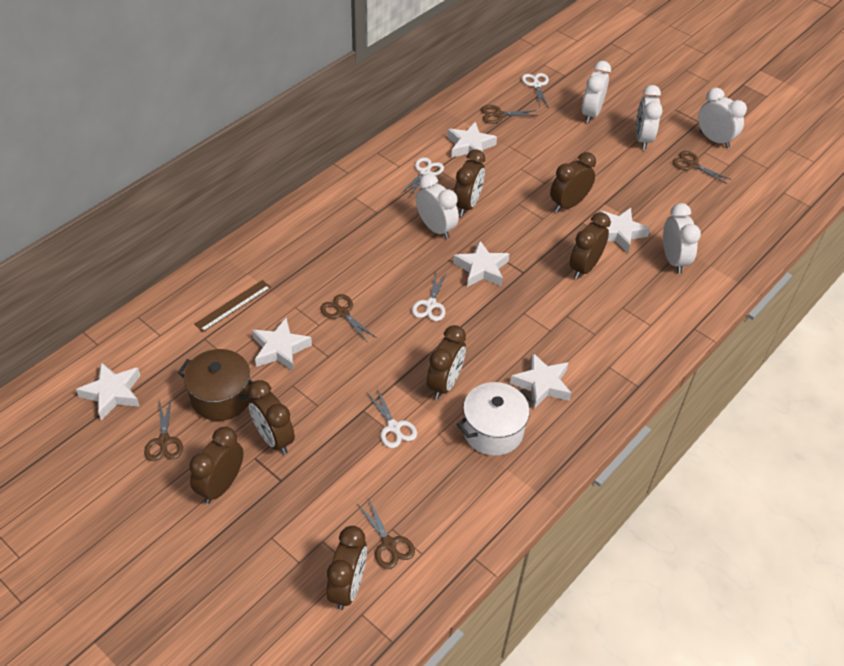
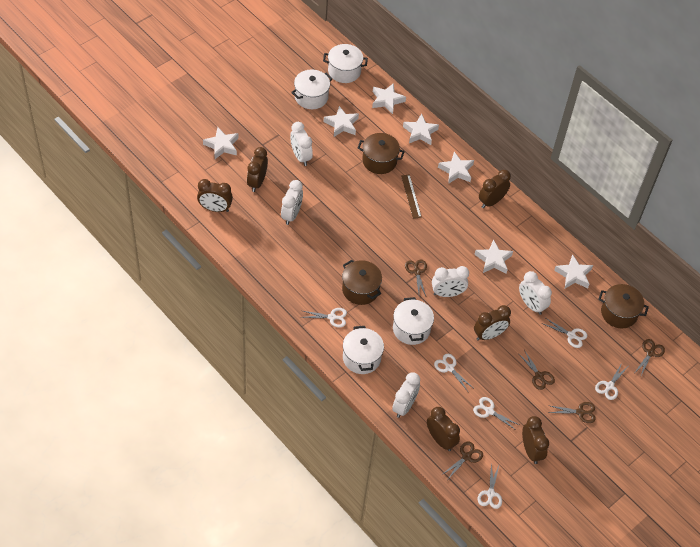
brown clock: [189,427,243,504] [248,380,295,454] [327,526,367,610] [427,325,466,399] [454,149,485,216] [550,152,596,212] [570,212,611,279] = 7 -> [197,179,233,212] [247,147,268,192] [427,407,460,451] [474,305,511,340] [479,170,511,208] [522,416,549,464] = 6
brown pot: [178,349,253,421] = 1 -> [342,260,382,305] [358,133,405,174] [598,284,649,328] = 3
white pot: [457,382,534,456] = 1 -> [291,70,333,109] [323,44,368,83] [343,326,384,374] [393,297,434,345] = 4
white scissors: [367,388,417,448] [400,157,444,198] [412,272,447,321] [522,73,549,108] = 4 -> [300,308,347,327] [434,354,473,391] [473,397,519,430] [478,463,502,509] [542,318,587,348] [595,363,628,400] = 6
white star: [76,362,141,420] [252,318,312,371] [447,122,497,158] [453,240,509,287] [510,352,571,409] [599,208,650,253] = 6 -> [203,127,238,159] [324,106,359,137] [372,83,406,114] [403,114,439,145] [438,152,474,184] [474,239,513,274] [554,254,593,289] = 7

